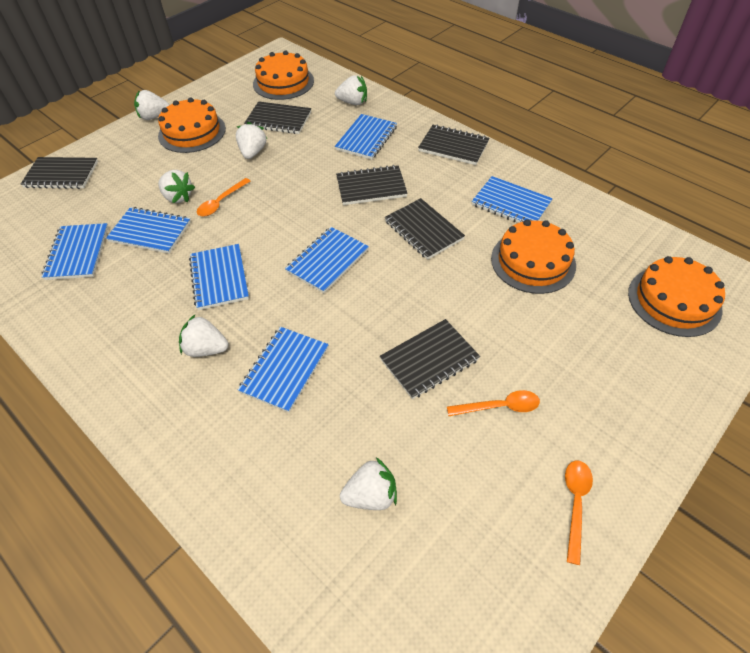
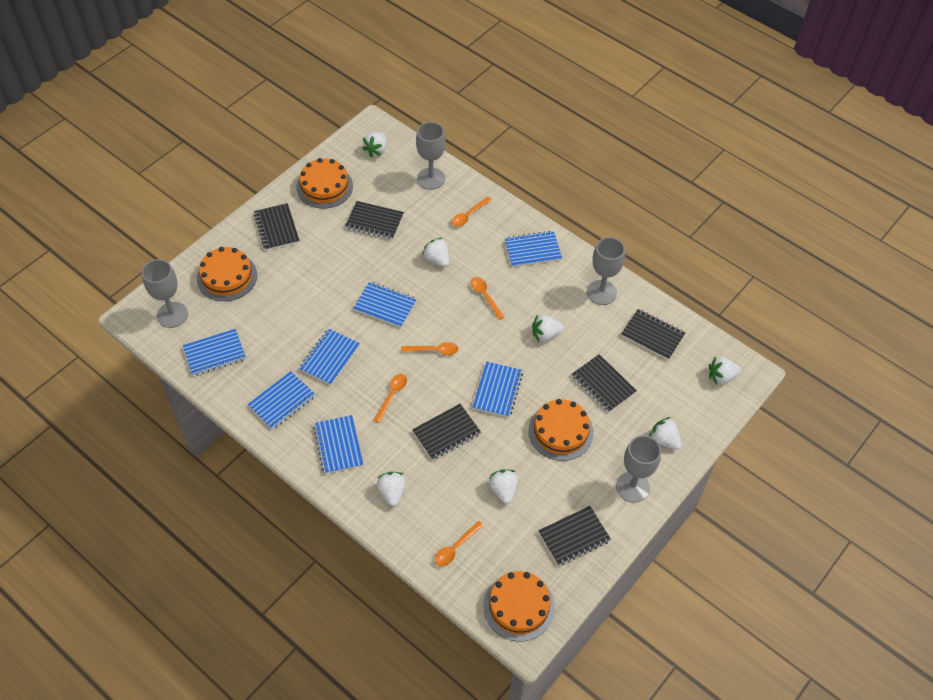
grey goblet: none = 0 -> [142,259,188,328] [416,122,445,190] [587,237,625,305] [616,435,661,503] = 4
orange spoon: [197,178,250,216] [447,390,540,416] [565,461,593,565] = 3 -> [374,374,407,423] [401,342,459,355] [435,521,484,566] [452,197,492,227] [471,277,505,320] = 5
white strawberry: [134,90,170,120] [158,170,195,203] [179,315,228,357] [236,122,267,159] [335,75,367,105] [340,457,397,510] = 6 -> [362,132,386,157] [377,472,406,506] [422,238,449,267] [489,469,518,504] [532,315,563,342] [649,417,682,450] [709,357,741,385] = 7

